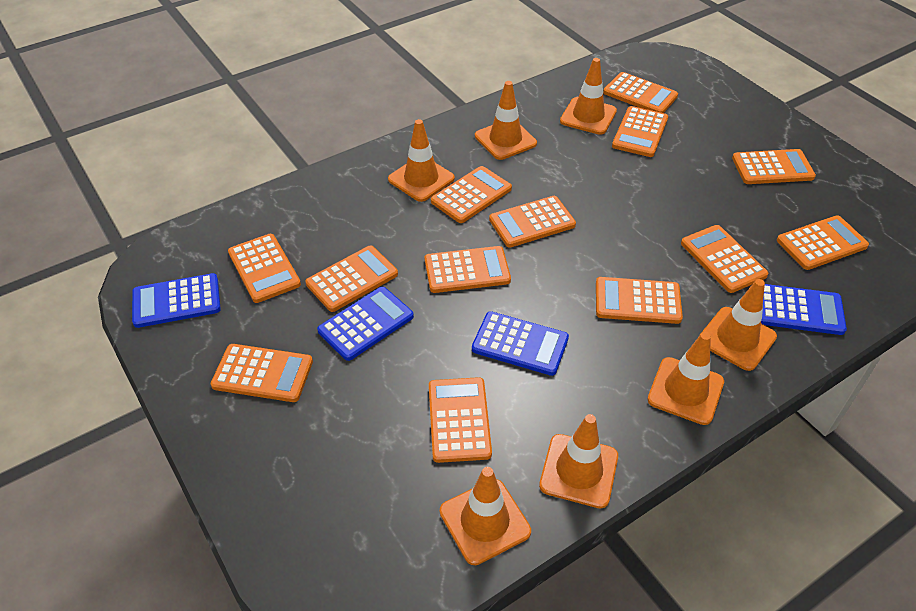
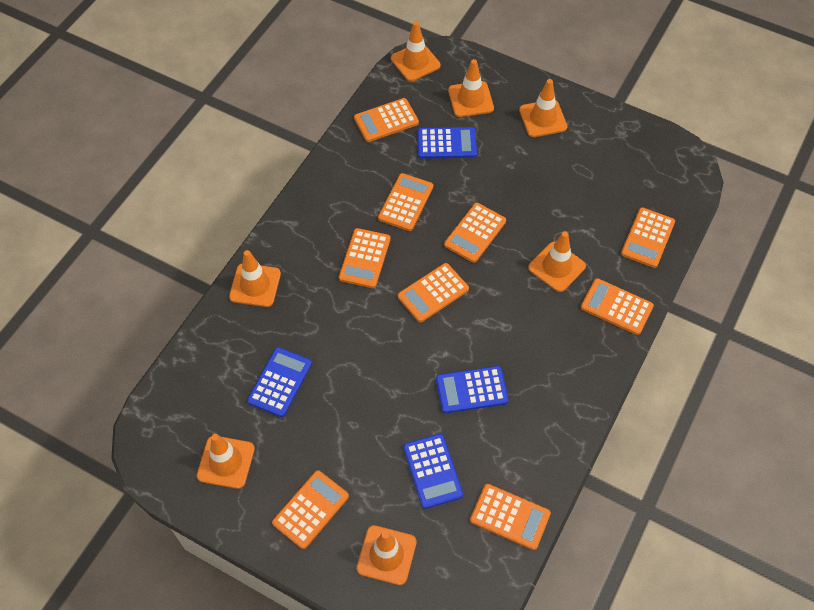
orange calculator: [211,344,313,402] [228,234,301,303] [305,246,398,312] [425,246,511,293] [429,377,492,463] [431,166,512,223] [489,196,576,247] [596,277,683,324] [603,72,678,113] [612,106,668,157] [681,225,768,293] [732,149,816,184] [777,215,869,270] = 13 -> [272,470,349,549] [339,228,391,288] [354,98,419,142] [378,173,433,231] [398,263,469,322] [444,203,506,263] [470,484,551,550] [581,278,654,335] [621,207,675,268] = 9

